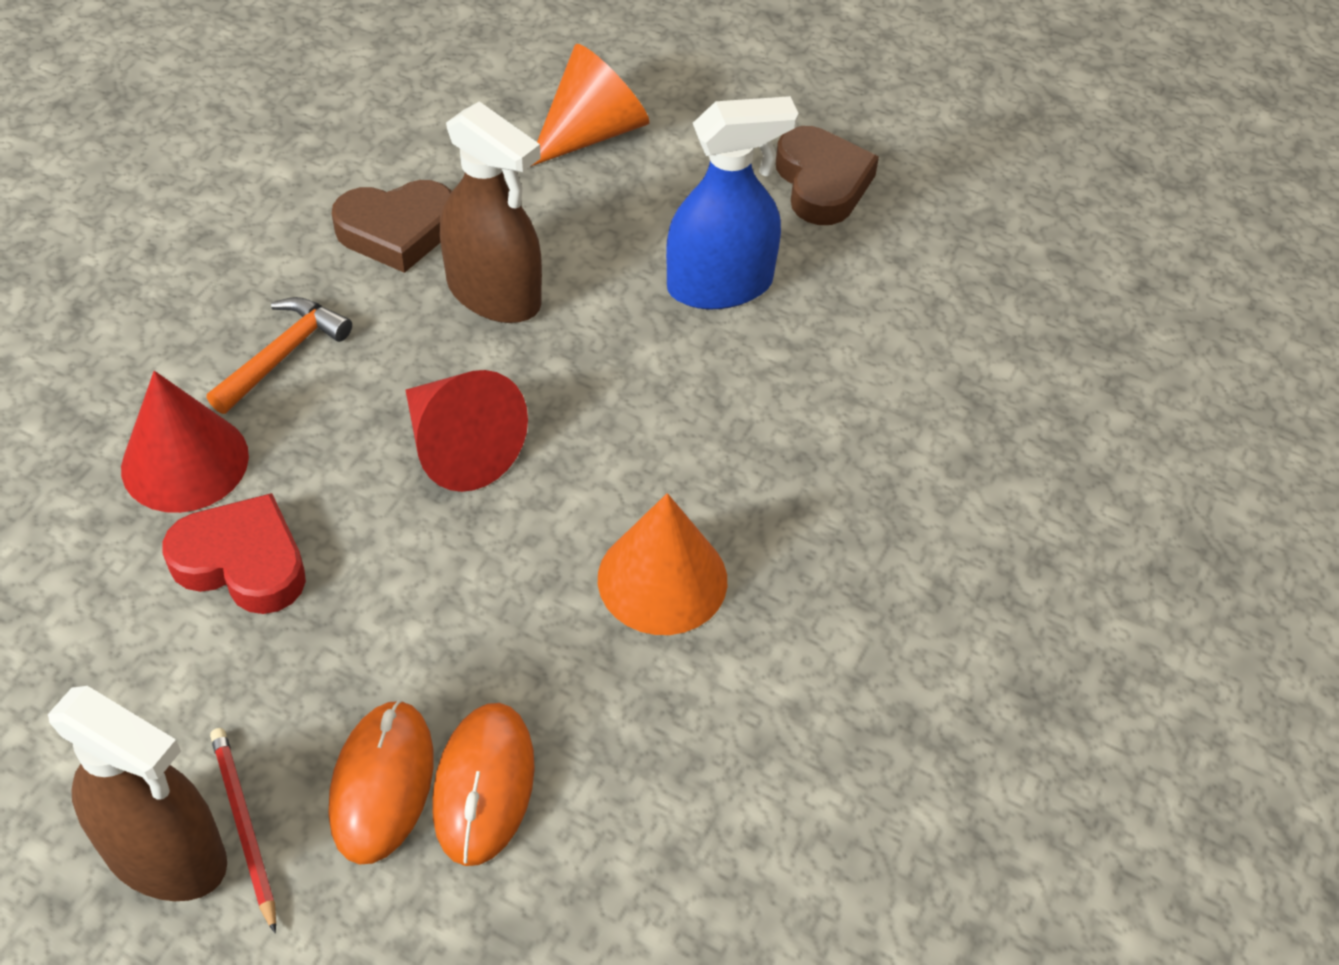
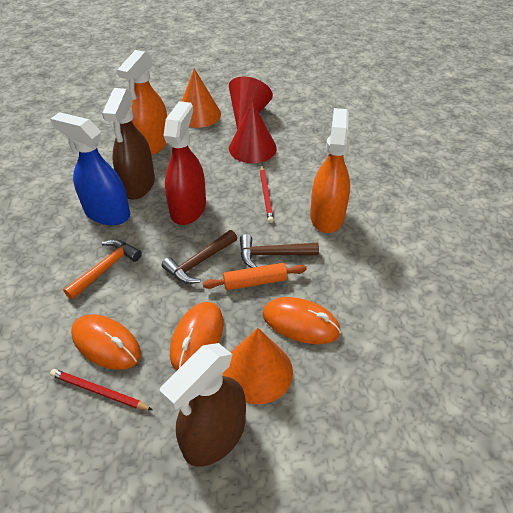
brown hammer: none = 0 -> [162,230,237,284] [240,234,319,268] = 2
brown heart: [332,180,452,273] [776,126,879,225] = 2 -> none = 0
orange mouse: [329,700,434,865] [432,703,535,866] = 2 -> [71,314,141,370] [170,302,223,370] [263,297,341,344] = 3
orange rolling pin: none = 0 -> [203,263,307,290] = 1
orange spray bottle: none = 0 -> [117,50,167,155] [310,108,350,233] = 2
red heart: [162,493,306,614] = 1 -> none = 0
red pencil: [210,728,276,933] = 1 -> [50,369,152,410] [260,165,274,223] = 2
red spray bottle: none = 0 -> [163,101,206,225] = 1

